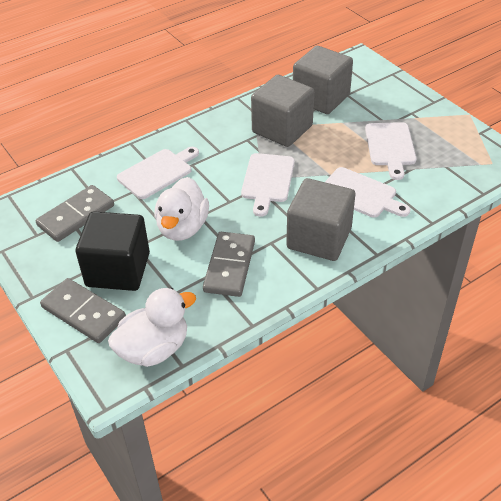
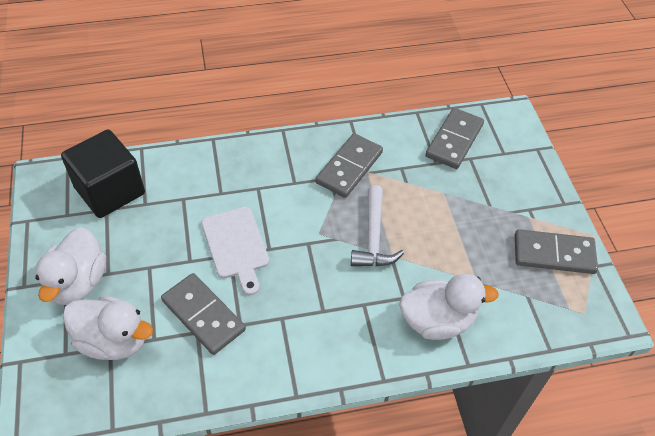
grey cube: [251,75,314,147] [286,178,355,261] [293,46,353,114] = 3 -> none = 0
grey domino: [36,185,114,242] [40,278,126,343] [203,232,255,297] = 3 -> [161,273,246,355] [316,133,383,198] [426,108,484,169] [515,229,598,274] = 4
white cutting board: [117,147,199,199] [241,153,295,217] [325,167,410,218] [365,122,417,180] = 4 -> [201,207,269,295] = 1
white duck: [108,288,196,367] [154,177,209,241] = 2 -> [35,227,106,305] [63,296,153,360] [399,273,499,340] = 3
white hammer: none = 0 -> [351,185,404,266] = 1

